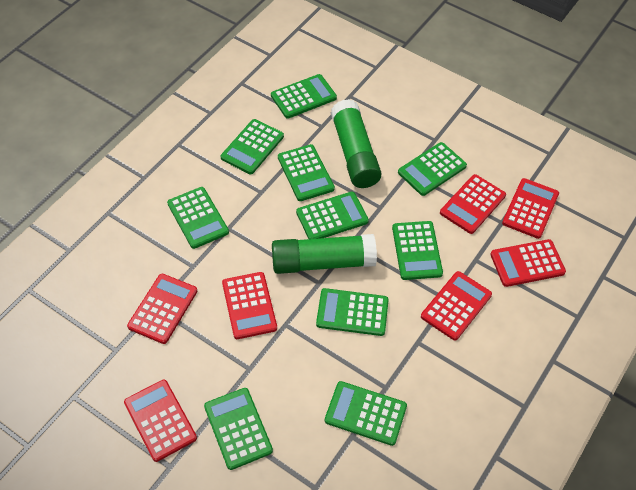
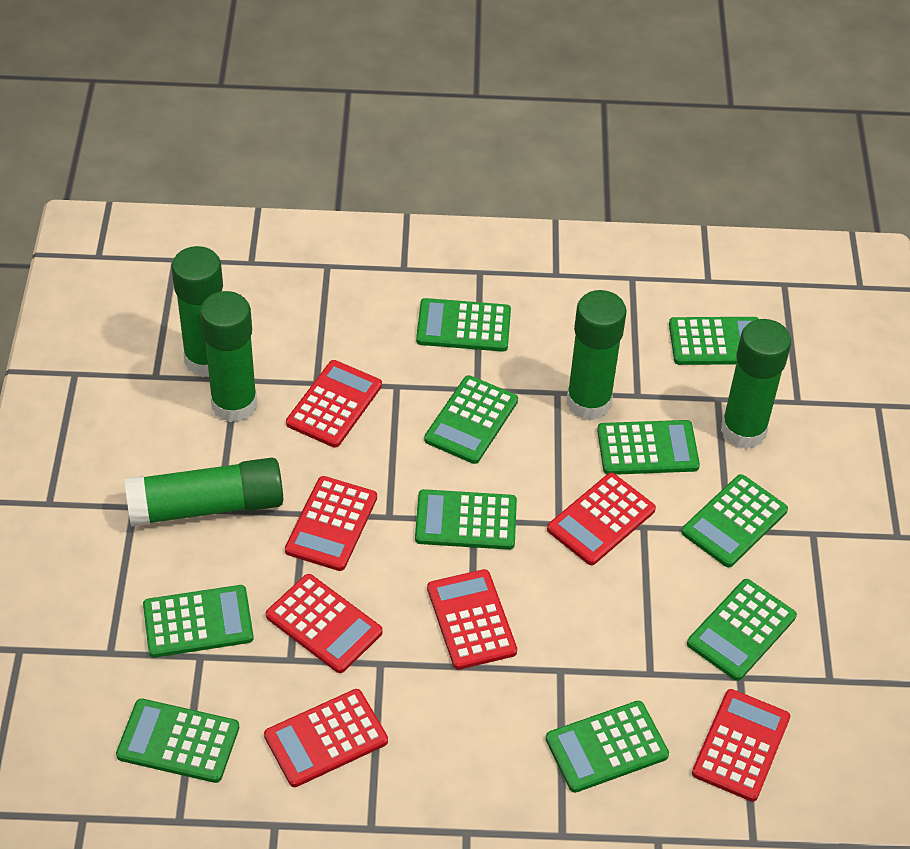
green glue stick: [272,234,377,274] [331,99,382,188] = 2 -> [125,457,283,527] [172,246,223,377] [200,291,257,422] [566,290,627,420] [721,319,791,449] = 5

